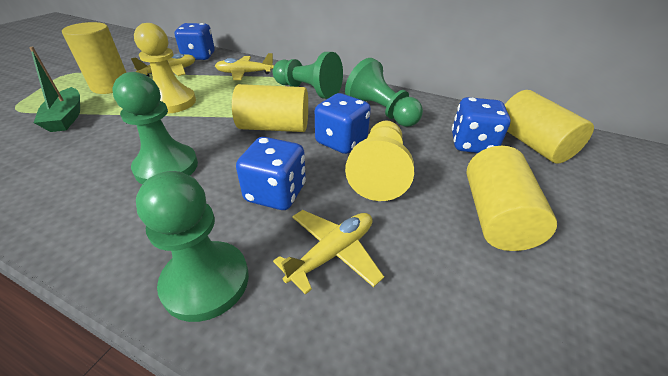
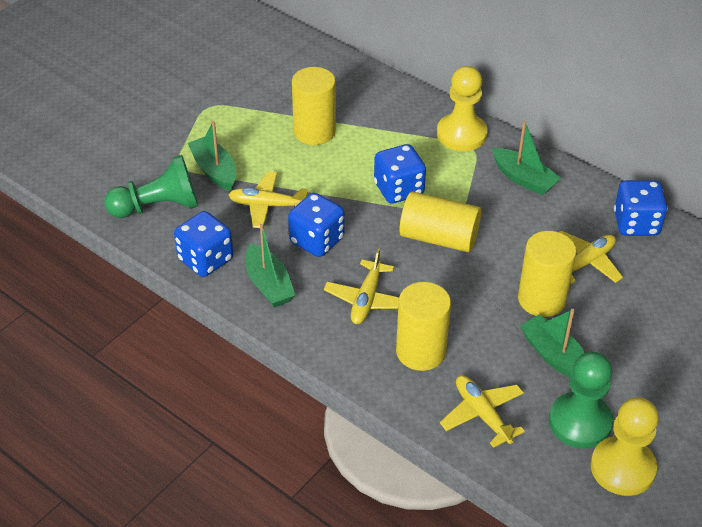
green boat: [29,47,80,132] = 1 -> [188,121,236,191] [246,224,295,307] [492,121,561,195] [520,309,585,378] = 4
green pawn: [112,72,198,184] [136,171,249,322] [273,52,343,99] [345,58,423,127] = 4 -> [104,155,198,218] [549,352,613,448] = 2
yellow plane: [131,54,195,77] [215,53,274,80] [273,210,384,295] = 3 -> [228,172,308,228] [324,248,399,324] [440,375,525,448] [559,231,623,284] = 4

